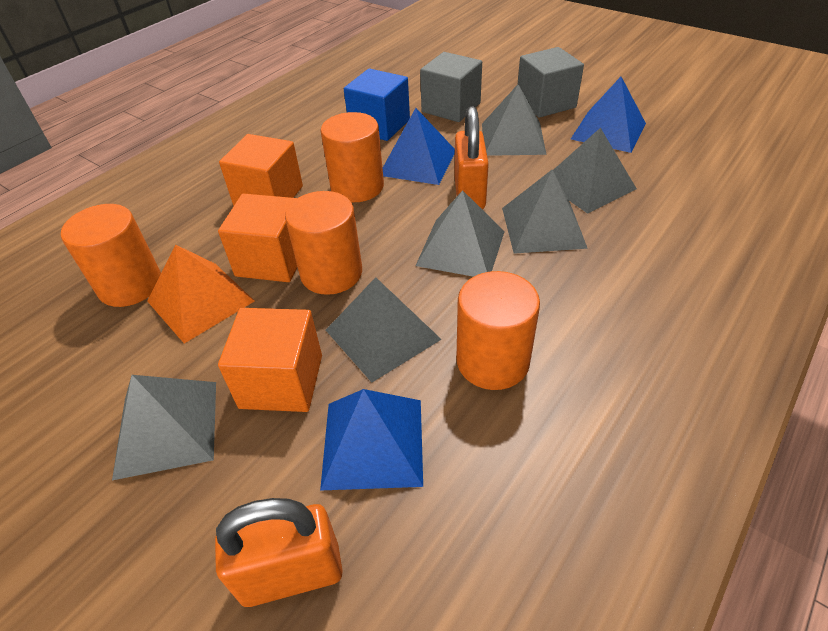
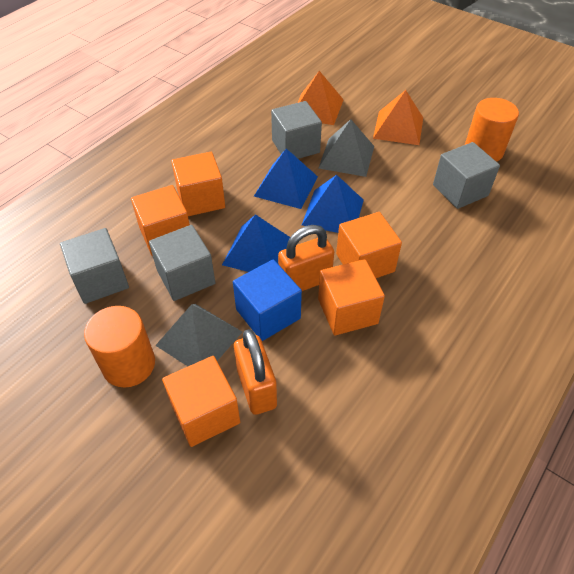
grey cube: [420,52,482,122] [518,47,584,118] = 2 -> [60,228,129,304] [149,225,216,301] [271,101,322,159] [433,142,500,209] = 4
grey pyramid: [112,375,216,480] [326,277,442,383] [416,190,505,277] [482,84,547,156] [502,170,588,254] [553,128,637,214] = 6 -> [155,304,242,366] [319,119,374,177] = 2
orange cube: [218,194,297,282] [218,308,322,412] [219,134,303,206] = 3 -> [131,185,190,256] [162,356,240,447] [171,152,225,216] [318,259,385,336] [336,212,402,278] = 5
orange cylinder: [61,204,161,307] [285,191,362,295] [321,112,384,202] [457,271,540,390] = 4 -> [84,306,155,388] [465,98,519,162] = 2
orange pyramid: [147,244,254,343] = 1 -> [297,71,344,125] [373,90,423,145] = 2

